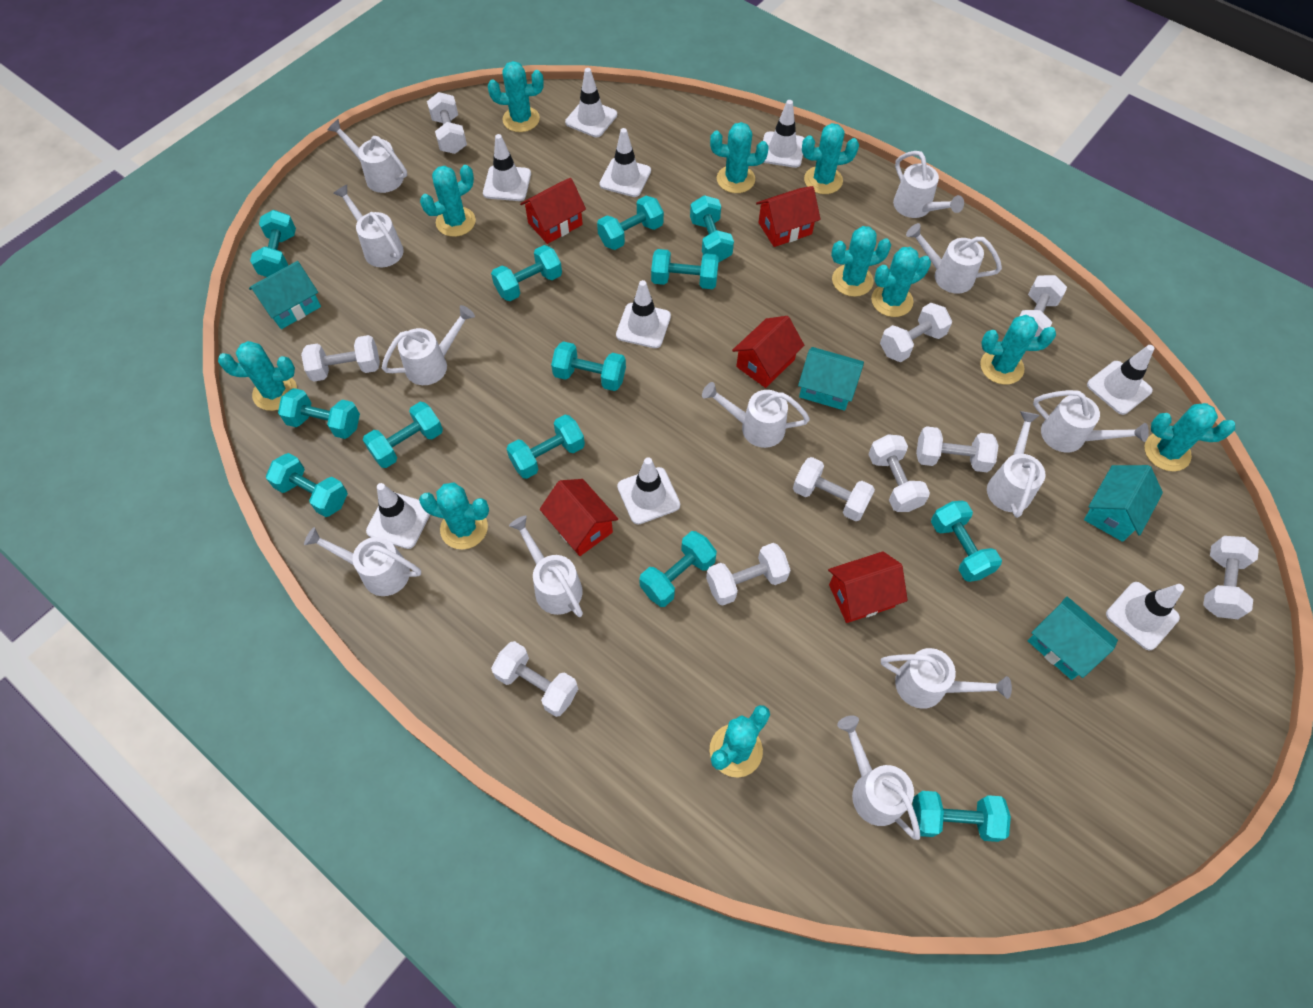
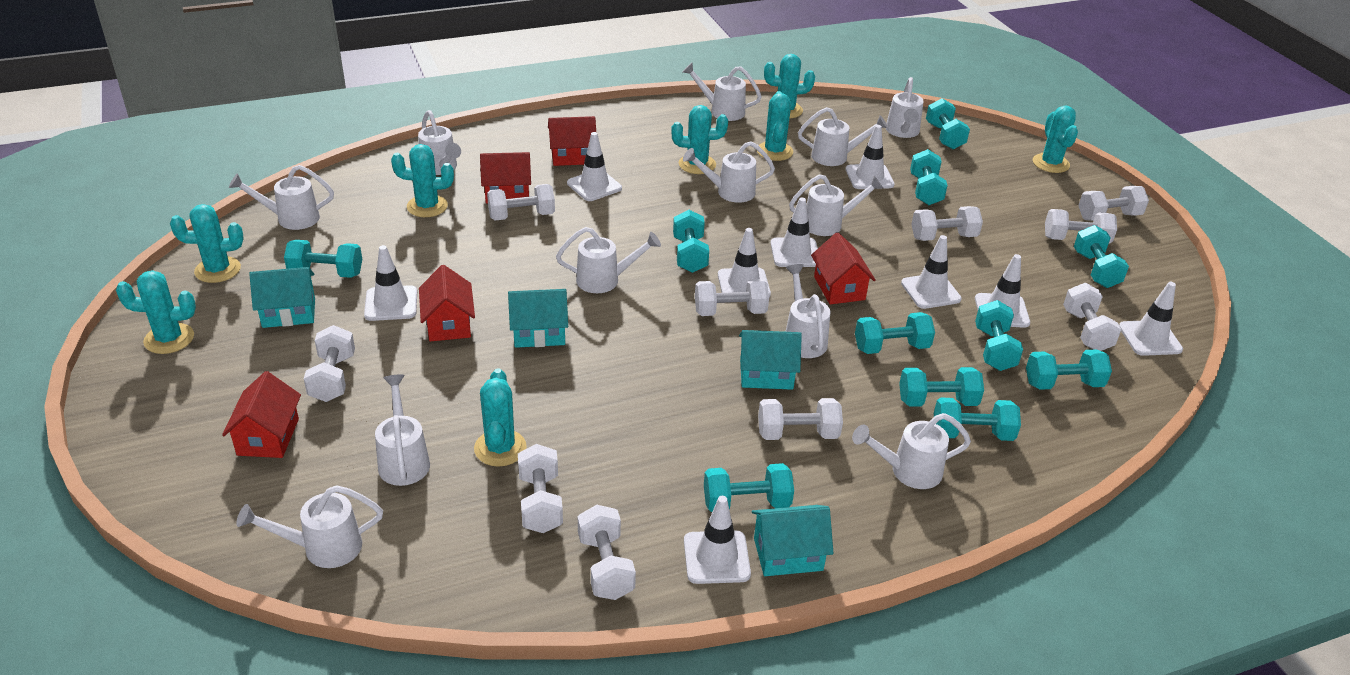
turquoise cactus: [218,341,297,411] [419,482,489,549] [420,165,476,237] [488,61,543,132] [710,122,768,193] [710,705,770,778] [802,123,859,194] [831,226,891,297] [871,247,931,317] [980,315,1056,385] [1144,403,1235,471] = 11 -> [116,270,196,354] [170,204,244,283] [391,144,454,217] [474,369,527,467] [671,105,728,174] [757,91,793,161] [764,54,815,119] [1033,105,1078,173] = 8
turquoise dumbbell: [250,210,296,277] [266,453,348,517] [278,388,360,439] [363,402,443,468] [491,245,562,301] [507,415,585,479] [551,341,626,391] [597,196,664,250] [639,531,717,607] [651,249,719,289] [690,195,734,262] [912,791,1011,842] [931,501,1002,582] = 13 -> [284,240,362,278] [673,210,709,273] [704,463,794,512] [855,312,935,354] [899,367,984,407] [910,149,948,205] [926,98,970,149] [934,397,1021,441] [975,300,1023,371] [1026,349,1112,390] [1074,225,1129,288] = 11

